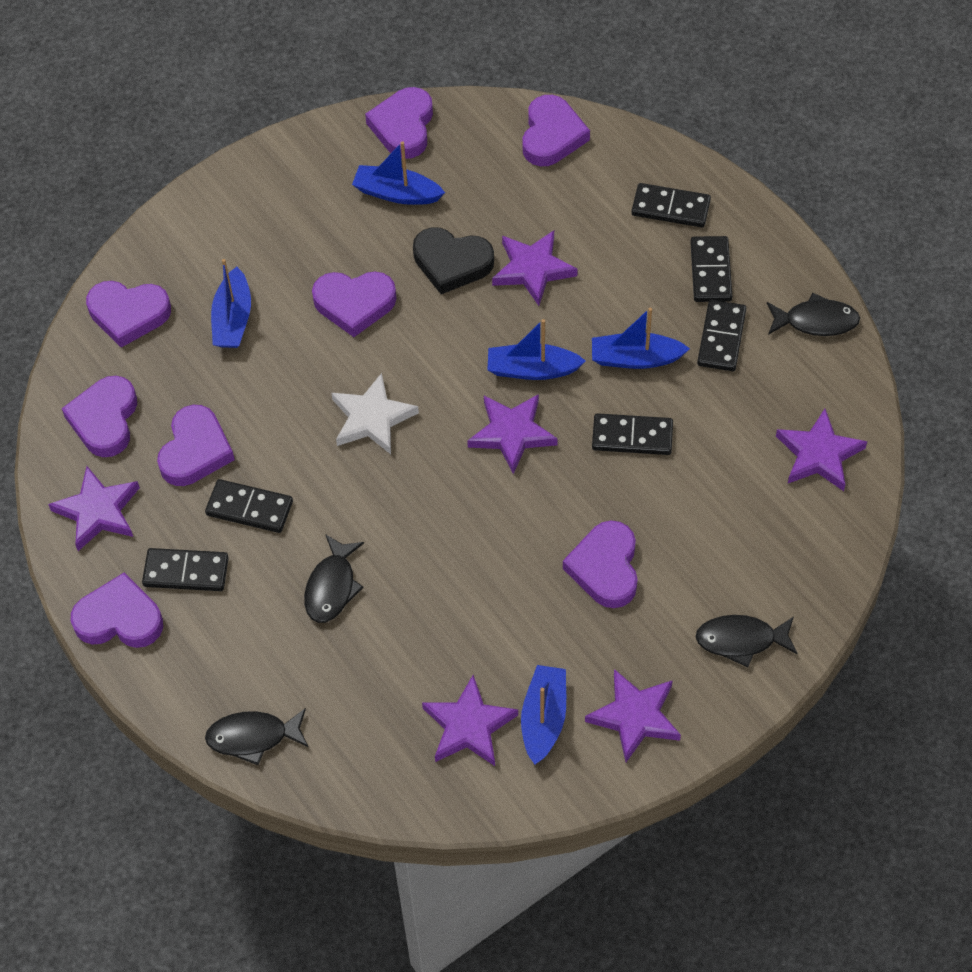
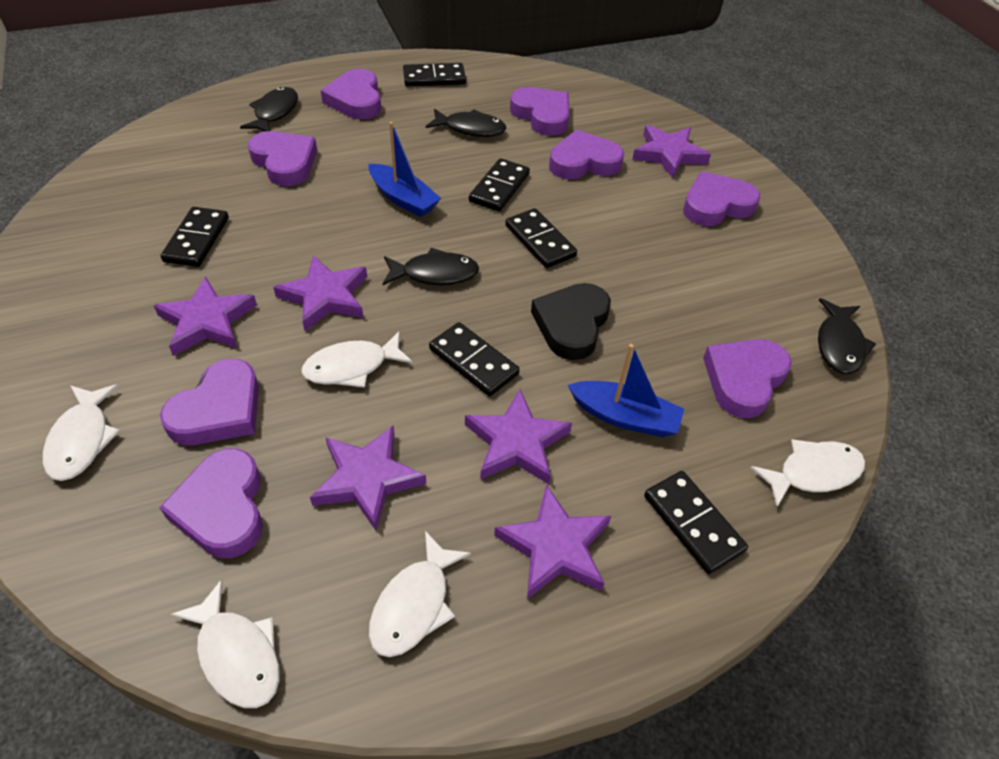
blue boat: [211,259,251,348] [352,141,445,205] [488,319,586,380] [521,665,566,764] [592,308,690,369] = 5 -> [369,122,441,217] [568,344,684,437] = 2
white fish: none = 0 -> [43,384,120,481] [170,579,280,708] [301,331,413,388] [369,531,471,657] [751,439,865,507] = 5
white star: [331,373,419,454] = 1 -> none = 0

